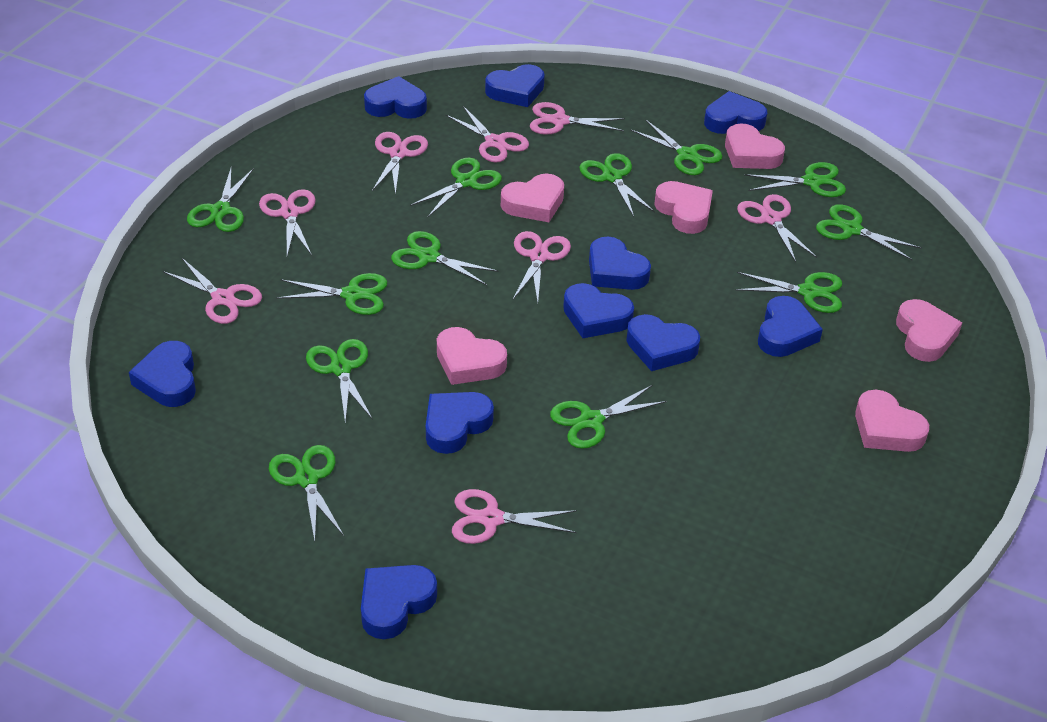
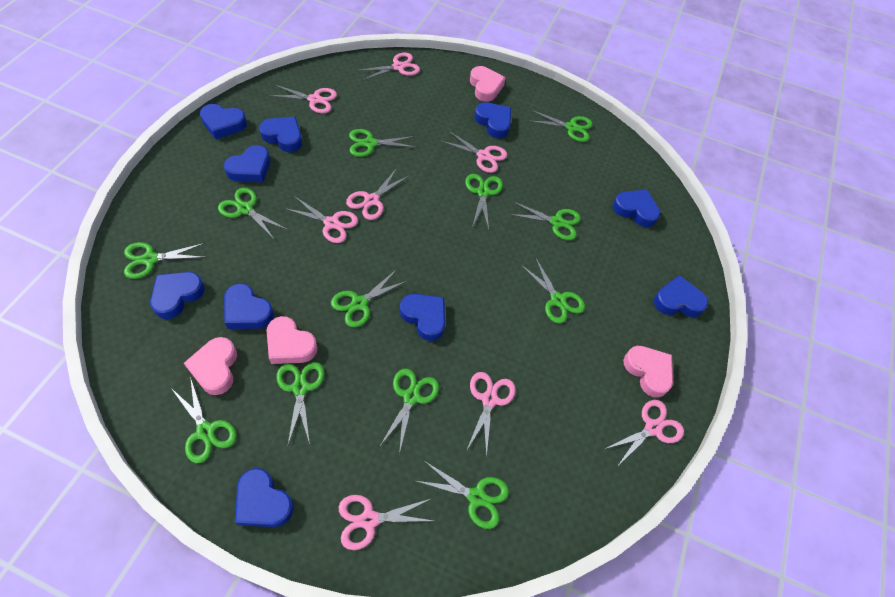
pink heart: [437,327,507,385] [501,174,564,222] [655,181,713,234] [725,123,785,169] [855,390,929,452] [896,299,962,362] = 6 -> [184,337,237,395] [266,316,318,364] [470,66,506,102] [623,346,673,397] = 4

